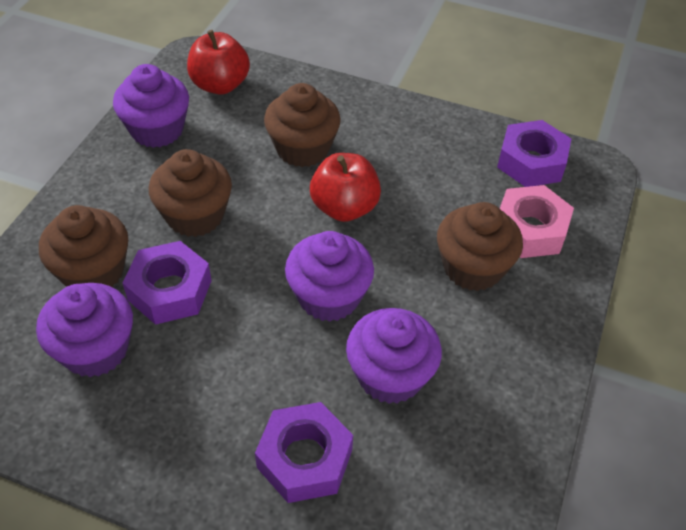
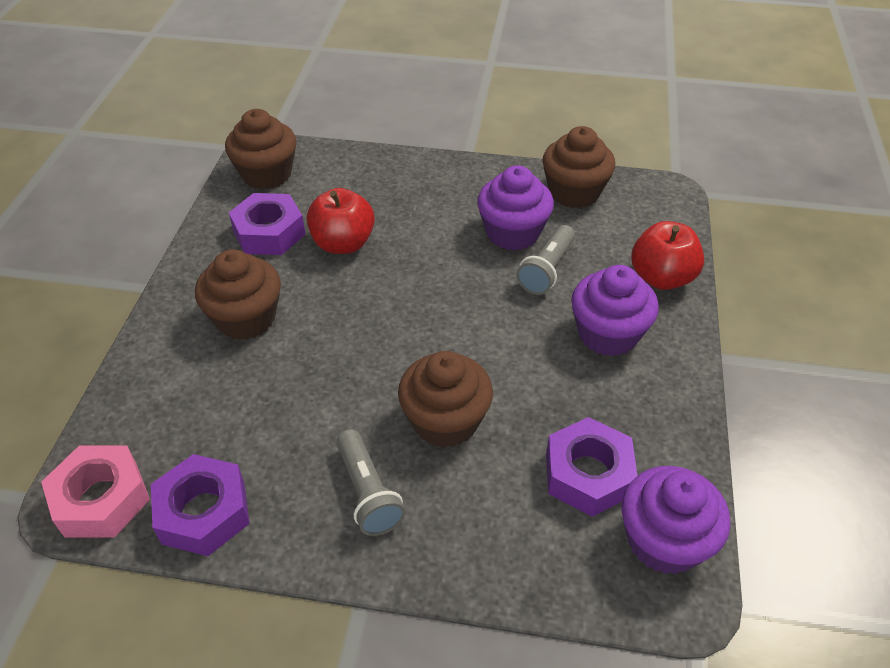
grey flashlight: none = 0 -> [336,429,406,536] [516,225,575,295] = 2
purple cupcake: [36,283,133,377] [113,64,189,148] [285,231,374,322] [346,308,442,404] = 4 -> [477,165,554,251] [571,265,659,356] [621,466,730,574] = 3

